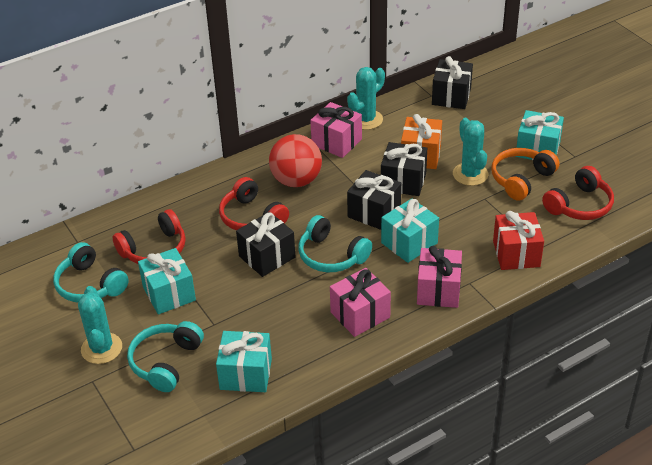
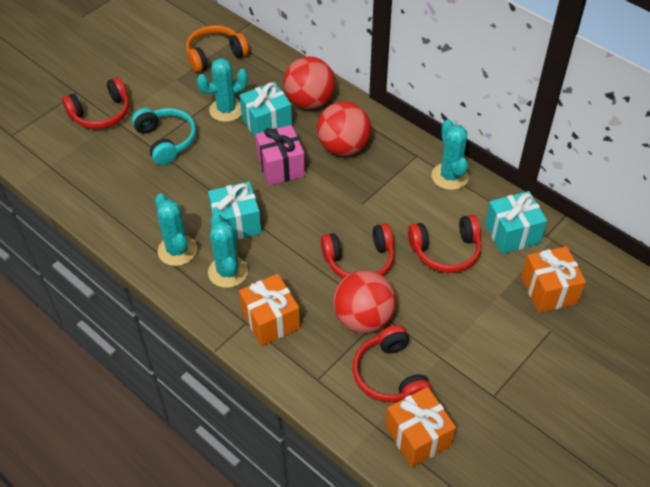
black gift: [236,212,295,277] [347,170,401,230] [381,142,427,196] [432,56,473,109] = 4 -> none = 0
orange gift: [401,114,442,169] = 1 -> [239,274,300,346] [386,387,456,467] [521,246,586,313] = 3
pink gift: [310,102,362,158] [330,268,391,337] [417,246,462,308] = 3 -> [255,125,305,186] = 1
red ball: [269,134,322,187] = 1 -> [283,57,335,109] [317,101,371,156] [333,270,396,333] = 3
red gift: [493,211,544,270] = 1 -> none = 0
red headphones: [113,209,186,264] [219,177,289,230] [542,166,614,220] = 3 -> [62,77,129,129] [321,223,394,279] [353,325,432,403] [408,215,482,273] = 4
turquoise cactus: [78,286,122,364] [347,67,385,130] [453,118,489,186] = 3 -> [155,194,197,266] [197,58,248,122] [208,214,248,288] [432,119,469,190] = 4
turquoise gift: [138,248,196,315] [216,331,272,392] [381,198,439,263] [516,110,564,160] = 4 -> [208,182,262,240] [240,82,292,138] [485,191,547,254] = 3
turquoise headphones: [53,242,129,303] [127,321,204,392] [298,215,372,272] = 3 -> [132,108,196,165] = 1

